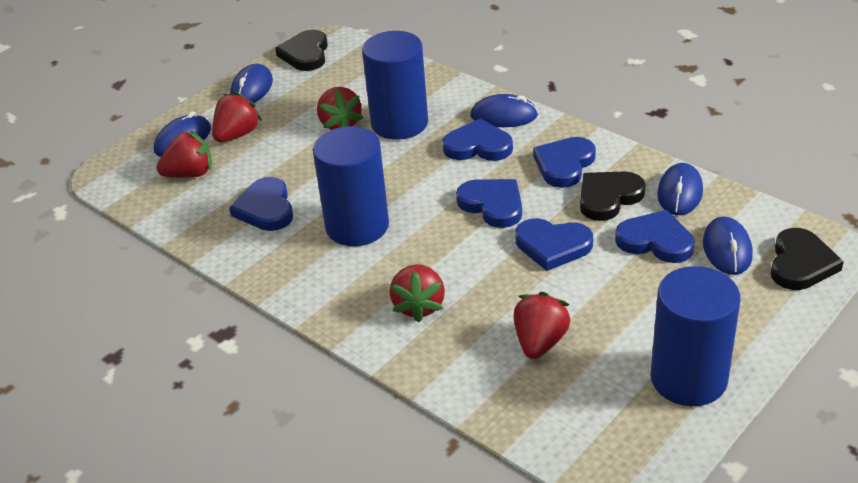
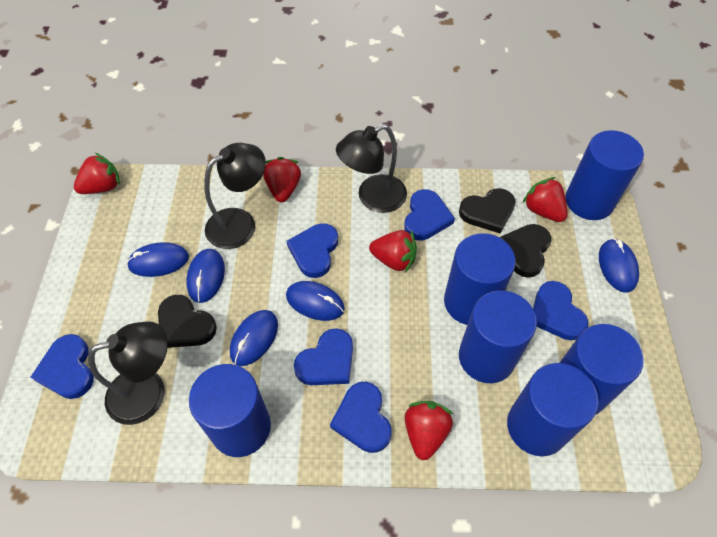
black lamp: none = 0 -> [88,321,168,425] [204,143,266,249] [336,124,407,213] = 3
blue cylinder: [313,126,389,246] [362,31,428,140] [650,266,740,406] = 3 -> [189,364,271,457] [444,233,516,325] [459,290,537,383] [507,363,598,456] [560,324,644,415] [565,130,644,220] = 6

